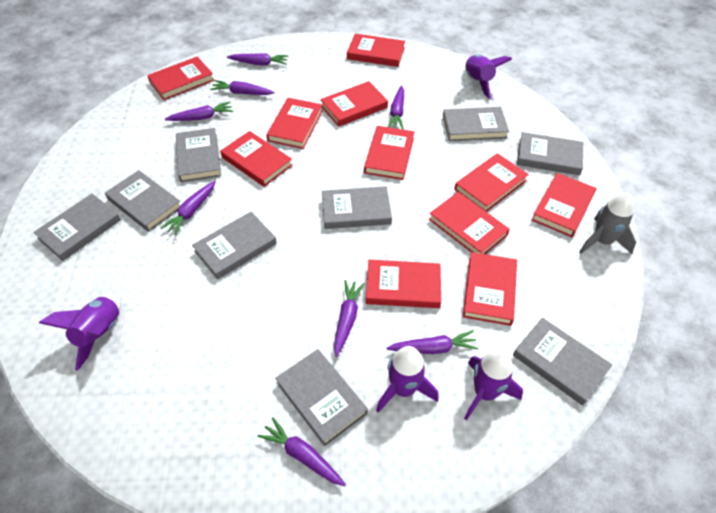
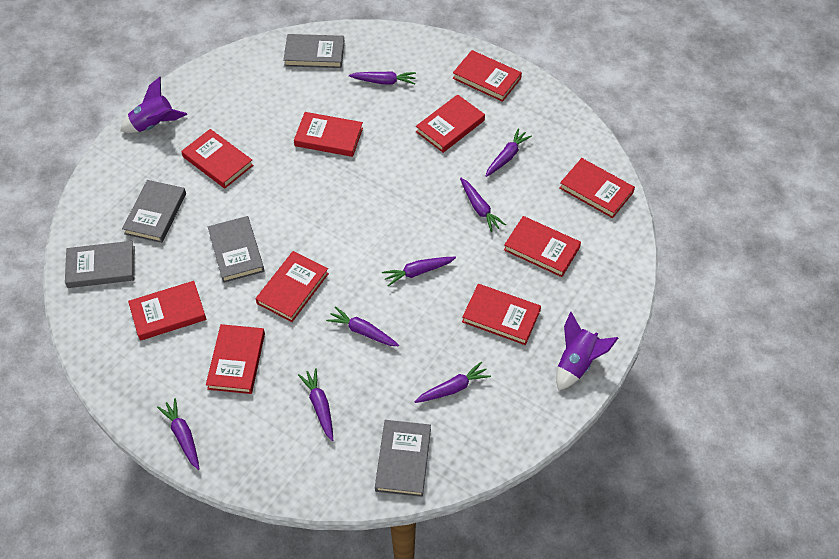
grey book: [33,193,121,261] [105,170,181,232] [176,128,221,182] [192,212,277,279] [275,349,368,446] [322,186,392,229] [443,107,509,141] [513,318,612,405] [517,132,583,175] = 9 -> [65,241,135,288] [122,180,186,243] [208,216,264,283] [283,34,345,68] [375,420,431,497] = 5
grey rocket: [579,193,636,254] = 1 -> none = 0
purple rocket: [39,294,121,371] [376,346,439,413] [464,350,523,420] [465,54,512,99] = 4 -> [120,77,187,133] [556,311,618,390] = 2
red book: [147,56,214,100] [220,131,293,187] [266,98,323,149] [320,81,388,127] [347,34,405,67] [364,126,415,180] [366,260,441,308] [429,192,510,254] [454,153,529,212] [463,252,517,326] [531,173,596,237] = 11 -> [128,281,207,341] [181,129,253,188] [206,324,265,394] [256,251,329,322] [294,112,363,157] [416,94,485,153] [453,50,522,102] [462,284,541,345] [504,216,581,277] [559,158,635,218] = 10

